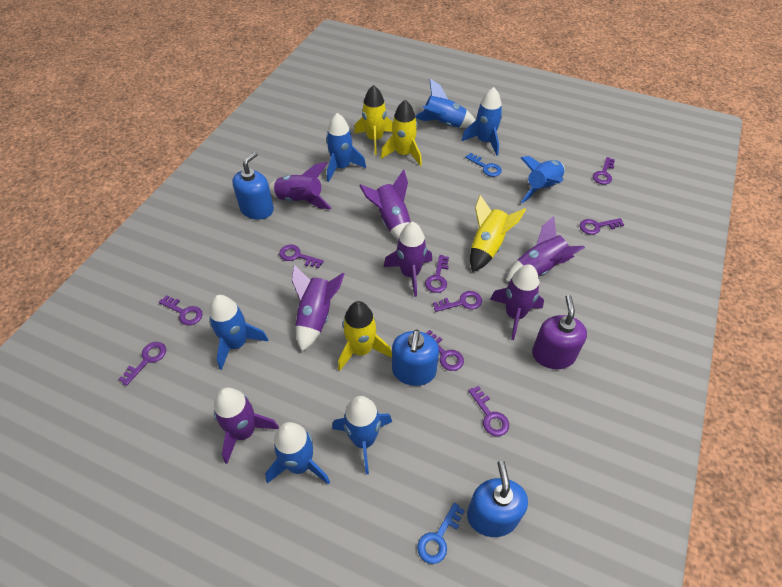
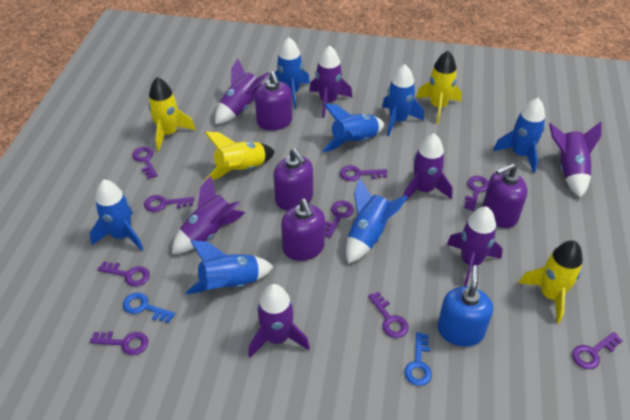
blue soap dispenser: [233,151,274,220] [392,329,439,386] [467,461,528,537] = 3 -> [437,265,493,347] = 1
purple soap dispenser: [532,295,587,369] = 1 -> [255,71,292,130] [273,148,313,210] [281,199,325,261] [483,163,528,228] = 4

